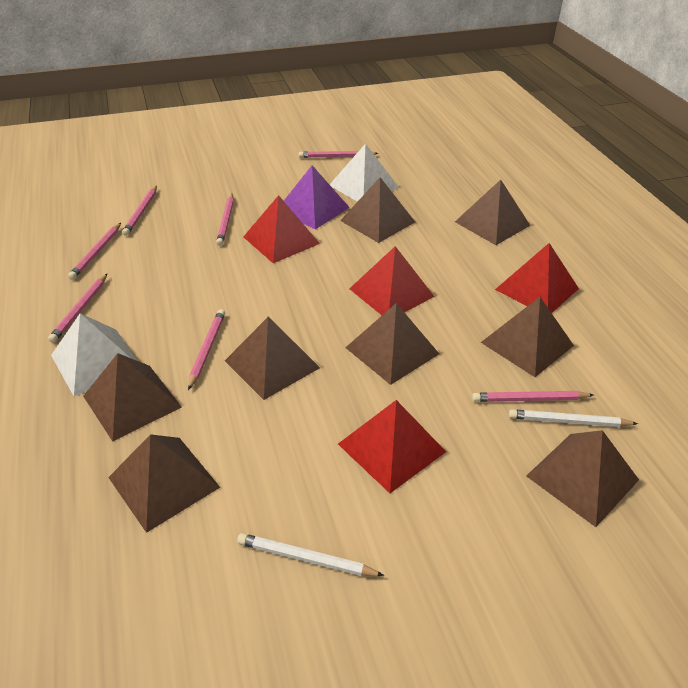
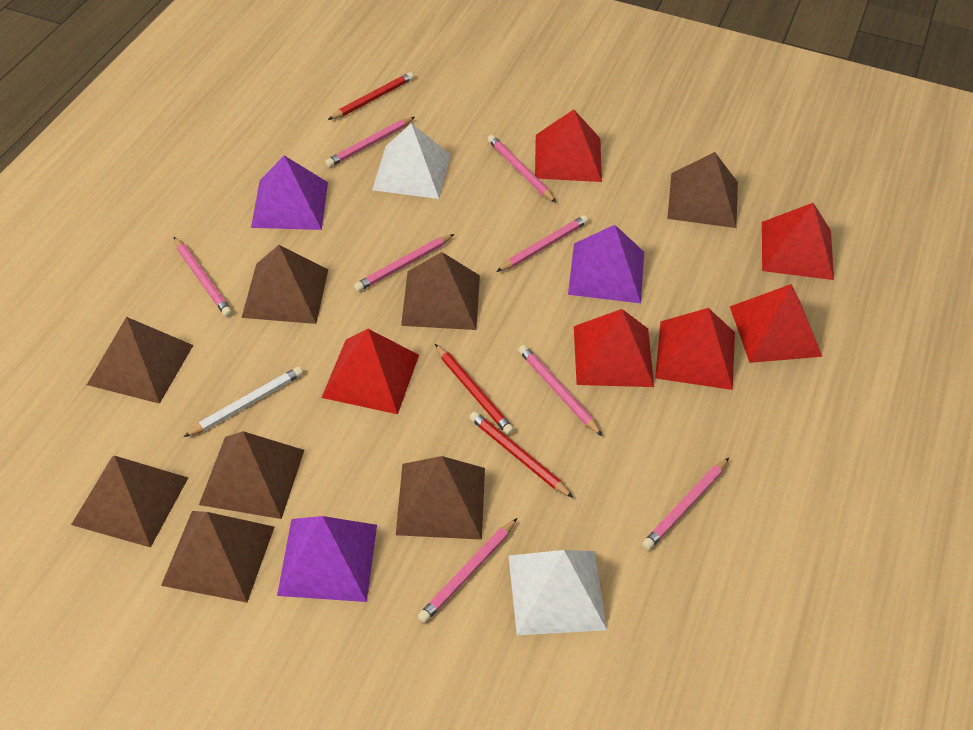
pink pencil: [48,274,107,343] [68,223,121,280] [122,186,157,236] [188,309,225,390] [216,194,234,246] [299,151,379,158] [472,391,594,402] = 7 -> [174,237,232,317] [325,117,415,167] [354,234,454,292] [418,518,517,623] [488,135,556,203] [496,215,588,272] [518,345,602,436] [642,458,729,550] = 8
purple pyramid: [284,165,350,229] = 1 -> [251,156,328,230] [277,516,377,602] [568,225,644,303] = 3
red pencil: none = 0 -> [328,72,414,120] [435,344,514,435] [469,411,573,498] = 3
red pyramid: [243,195,320,263] [338,400,446,493] [349,246,435,315] [495,243,579,313] = 4 -> [322,329,419,414] [535,110,602,182] [574,309,654,387] [655,308,735,390] [730,284,823,363] [762,203,834,280] = 6
white pencil: [237,533,384,576] [509,409,638,427] = 2 -> [184,367,303,437] = 1

